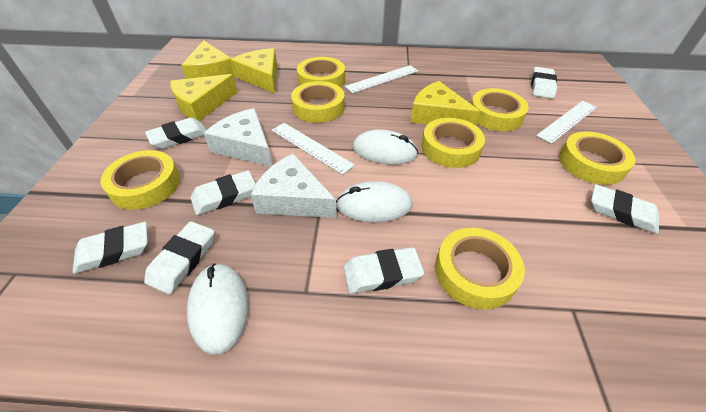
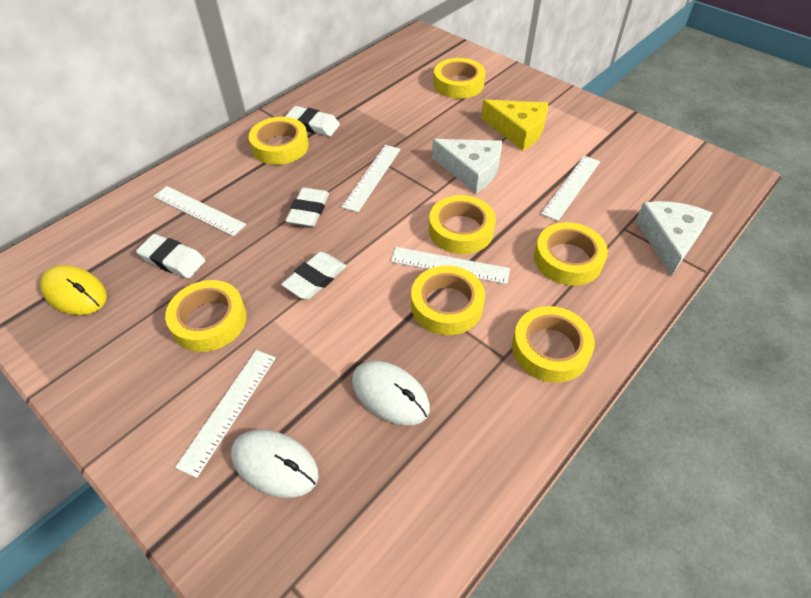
white eraser: [73,222,148,274] [144,221,215,294] [145,118,206,149] [191,170,256,215] [343,247,424,294] [531,67,557,99] [591,184,659,234] = 7 -> [136,234,206,279] [281,252,346,300] [285,106,340,136] [285,187,329,227] = 4
white mouse: [187,263,249,355] [336,181,413,222] [353,130,418,165] = 3 -> [231,430,319,498] [352,361,430,425] = 2
white ruler: [272,123,355,175] [345,65,418,93] [536,101,597,144] = 3 -> [153,186,246,236] [175,350,276,478] [341,145,401,212] [391,247,510,284] [541,156,600,221] = 5
yellow cheese: [170,74,237,121] [181,40,234,79] [230,48,277,93] [411,81,480,125] = 4 -> [481,100,548,150] = 1
yellow mouse: none = 0 -> [40,265,107,315] = 1

